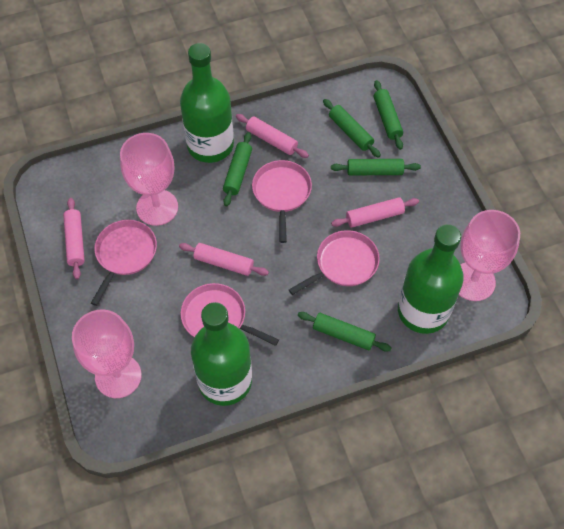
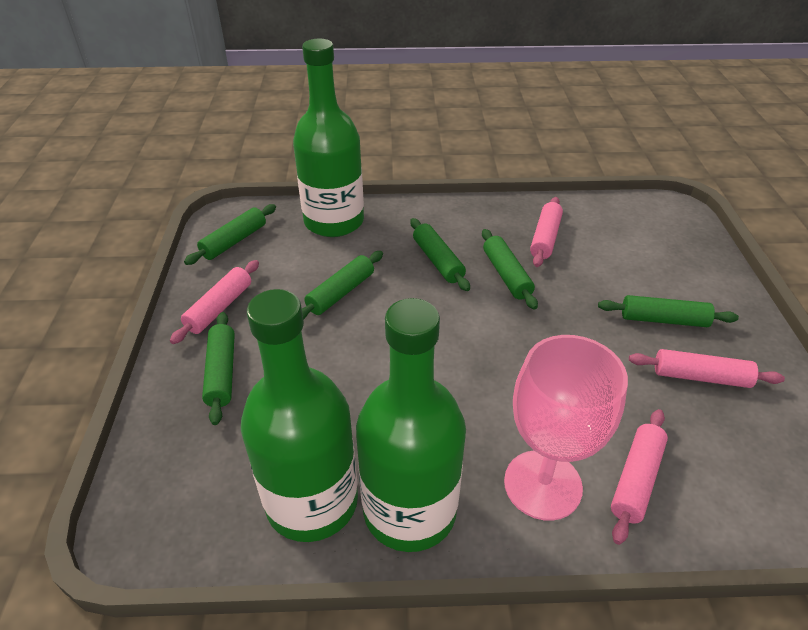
green rolling pin: [223,132,252,206] [298,312,391,352] [323,99,381,158] [331,159,421,175] [374,80,403,150] = 5 -> [184,204,276,265] [202,312,235,425] [302,251,383,320] [410,218,470,291] [482,229,538,310] [598,295,739,327] = 6
pink goblet: [72,309,141,398] [120,133,178,226] [459,210,520,301] = 3 -> [504,335,628,521] = 1
pink pan: [91,220,157,306] [181,283,279,346] [252,160,312,243] [289,230,380,295] = 4 -> none = 0

